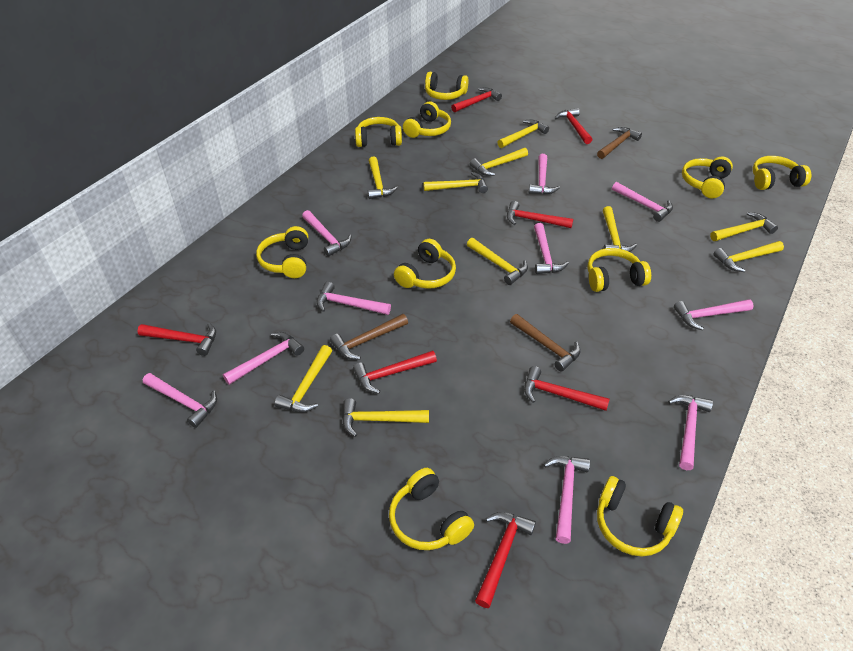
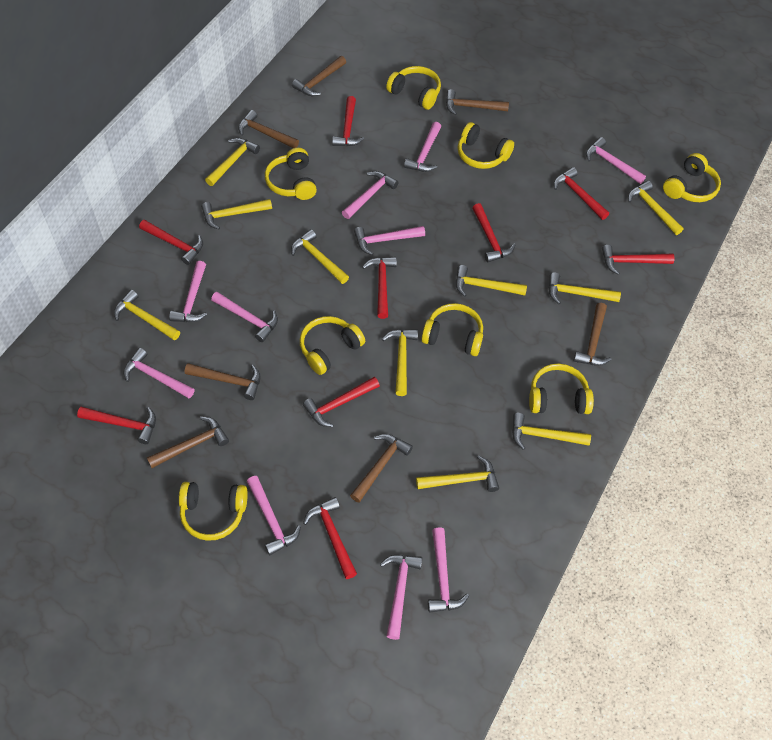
brown hammer: [330,314,408,360] [510,314,581,372] [597,127,642,159] = 3 -> [147,417,229,468] [185,363,261,400] [238,110,299,148] [292,56,346,96] [350,434,413,503] [446,89,509,115] [573,303,612,366] = 7
red hammer: [138,323,216,356] [353,350,437,394] [451,87,502,112] [475,512,536,608] [507,201,573,228] [524,366,610,411] [555,108,592,144] = 7 -> [77,407,156,444] [139,220,203,265] [303,377,380,427] [303,497,357,579] [332,96,364,146] [362,257,397,319] [472,203,515,262] [554,167,609,220] [602,245,675,275] = 9
yellow headphones: [256,226,308,278] [355,117,402,147] [389,468,474,550] [394,239,456,289] [403,101,451,138] [425,72,469,100] [588,248,651,292] [597,476,683,556] [682,156,733,198] [752,156,811,190] = 10 -> [179,482,248,541] [265,148,317,200] [300,316,365,375] [386,66,441,110] [422,303,483,356] [457,122,514,169] [529,364,594,414] [663,153,721,202] = 8

